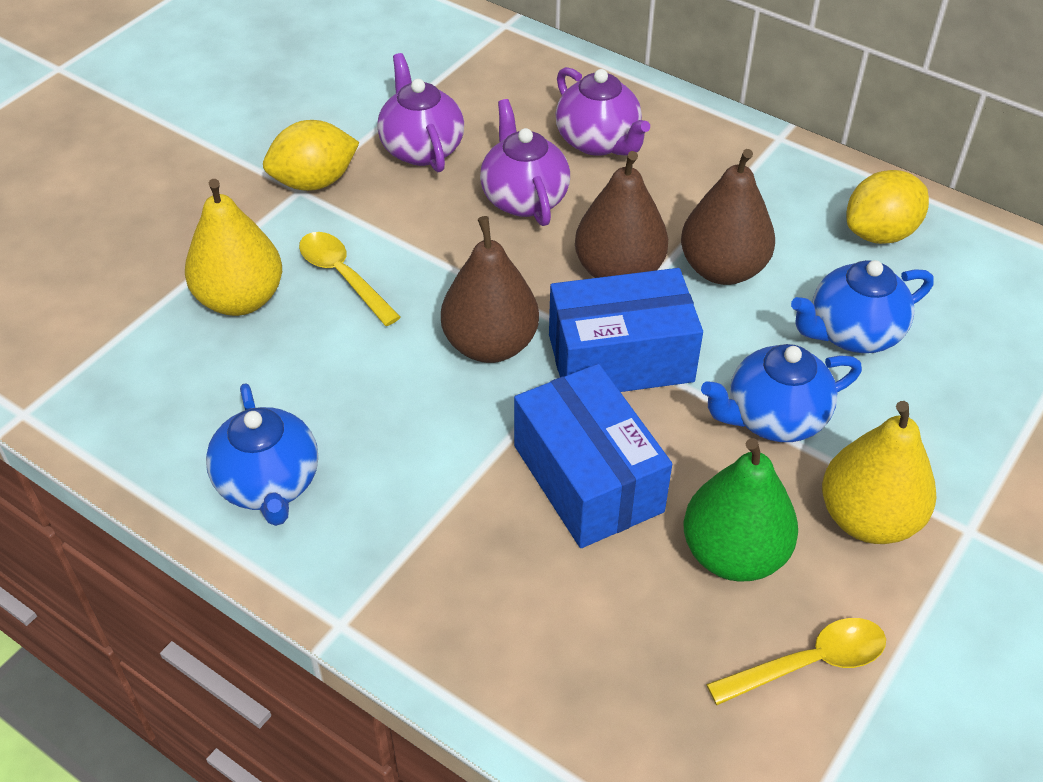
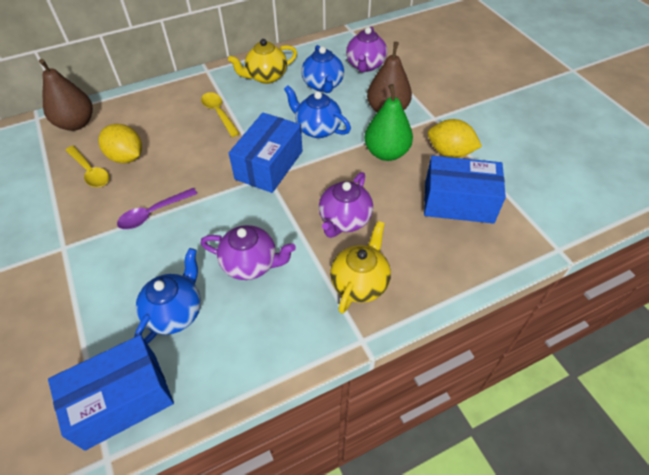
blue box: [514,364,672,548] [549,268,703,392] = 2 -> [48,335,174,451] [229,113,302,193] [424,156,506,224] = 3
brown pear: [441,216,539,363] [575,151,668,278] [681,149,775,285] = 3 -> [39,59,93,131] [367,42,412,113] = 2
purple spoon: none = 0 -> [117,188,197,229] = 1
yellow pear: [185,179,282,316] [822,401,937,544] = 2 -> none = 0
yellow teapot: none = 0 -> [228,39,297,84] [330,221,391,314] = 2

